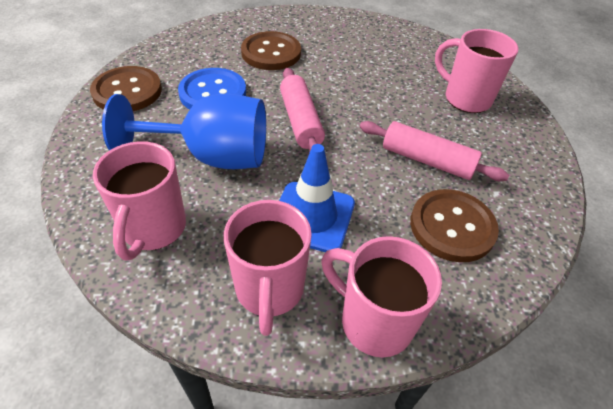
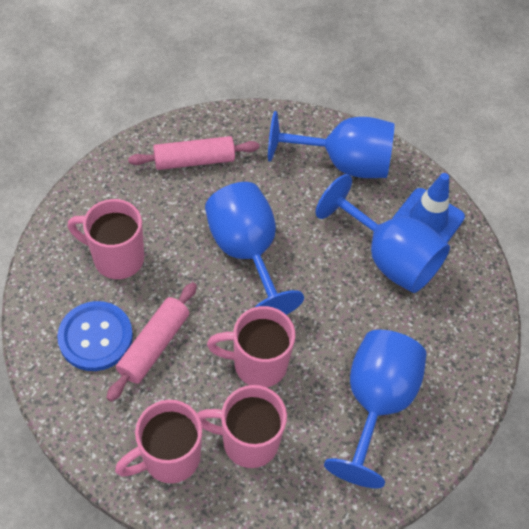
blue goblet: [102,94,266,169] = 1 -> [205,182,304,315] [268,111,395,178] [316,174,450,293] [324,330,426,489] = 4
brown button: [90,66,162,111] [241,31,301,70] [410,189,499,262] = 3 -> none = 0

